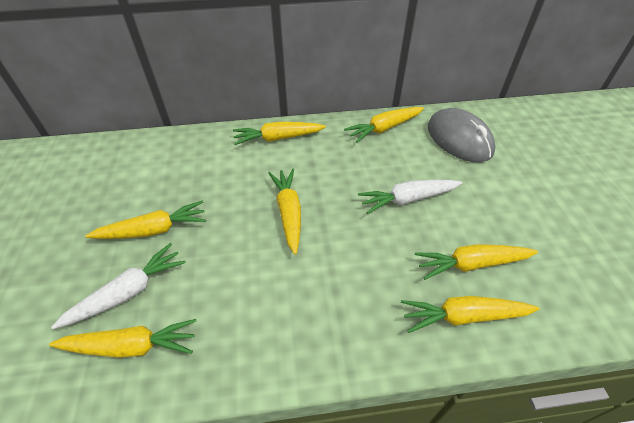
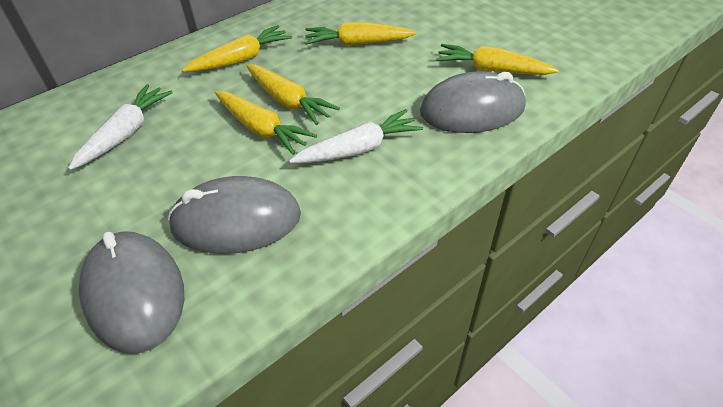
grey mouse: [428,108,496,162] = 1 -> [79,231,184,353] [168,176,301,254] [420,71,526,133] = 3
yellow carrot: [49,319,196,358] [85,201,206,239] [233,122,326,145] [268,169,301,255] [344,107,424,143] [401,296,539,333] [415,244,538,280] = 7 -> [182,25,292,72] [215,91,317,155] [246,64,340,125] [305,22,416,46] [436,44,559,75] = 5

